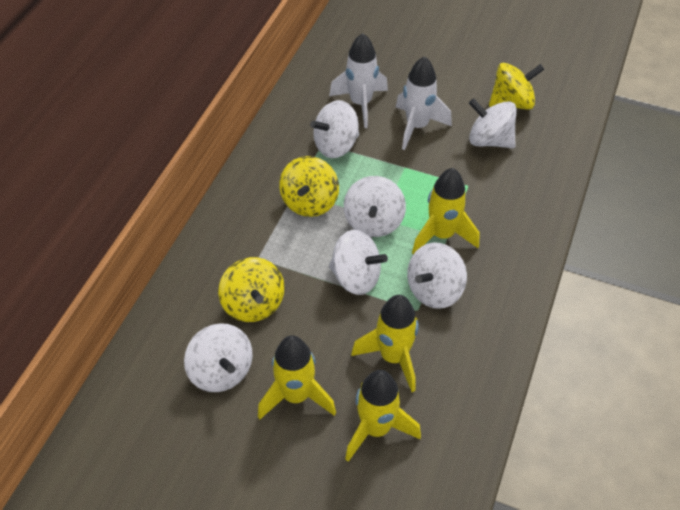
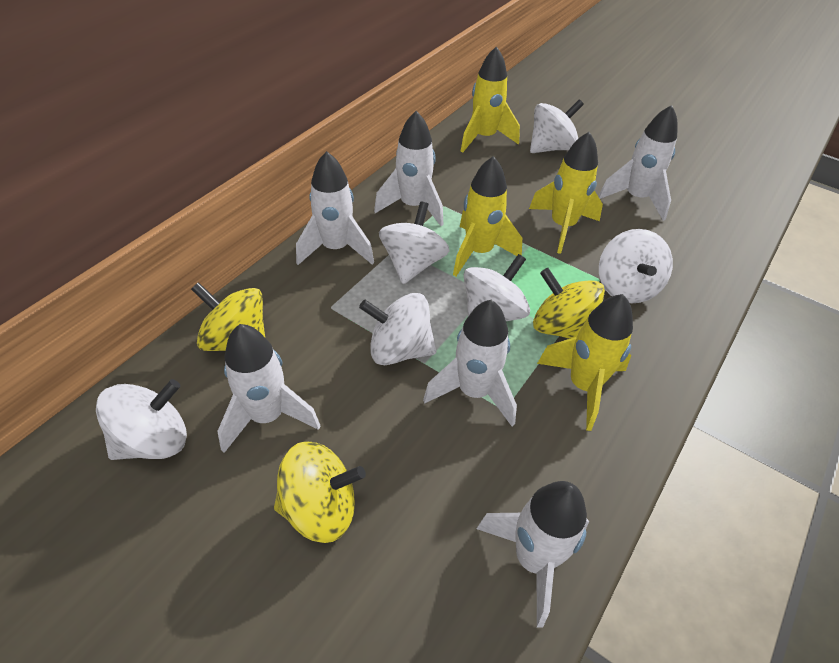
white rocket: [329,33,388,128] [396,56,452,150] = 2 -> [217,324,321,453] [296,151,374,265] [374,111,443,226] [423,300,517,426] [477,481,589,628] [598,105,678,221] = 6

